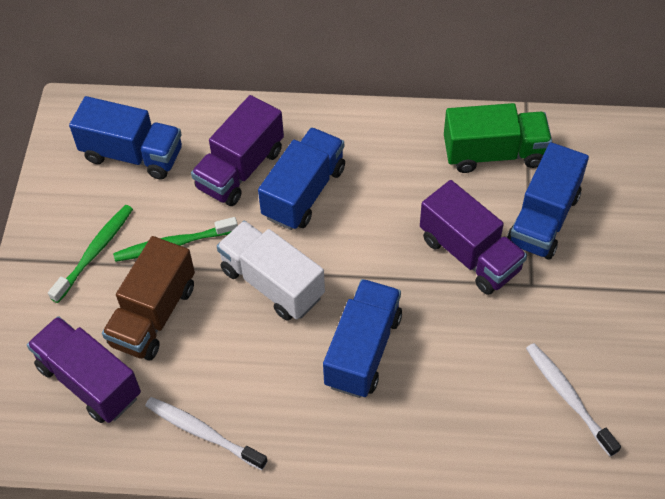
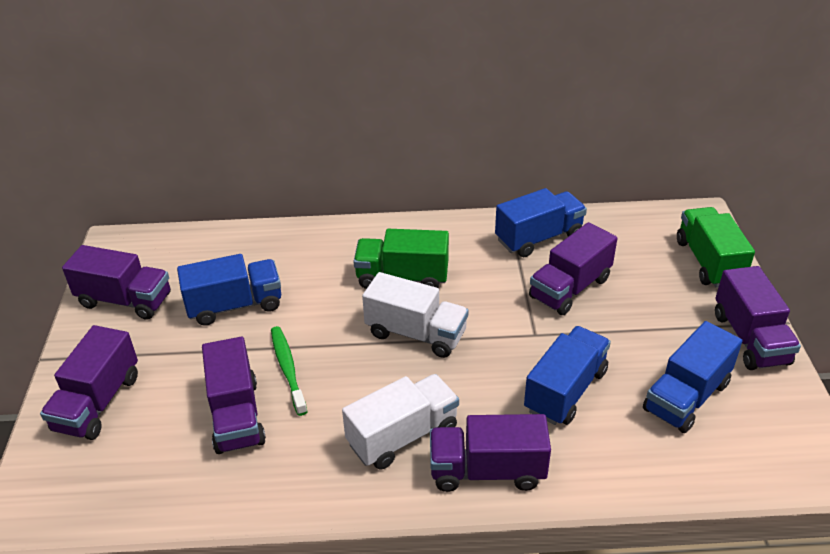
brown truck: [102,236,195,360] = 1 -> none = 0
green toothbrush: [48,205,133,303] [113,217,238,262] = 2 -> [271,326,307,416] = 1
green truck: [444,103,552,173] = 1 -> [353,229,449,289] [677,207,755,288] = 2
purple truck: [27,316,141,423] [191,95,284,206] [420,180,527,295] = 3 -> [40,325,138,440] [62,245,171,320] [202,337,266,454] [430,414,551,492] [529,222,618,315] [715,266,801,370] = 6
white toothbrush: [145,397,267,470] [526,343,621,457] = 2 -> none = 0
white truck: [217,221,325,321] = 1 -> [342,374,459,470] [362,272,468,358] = 2

